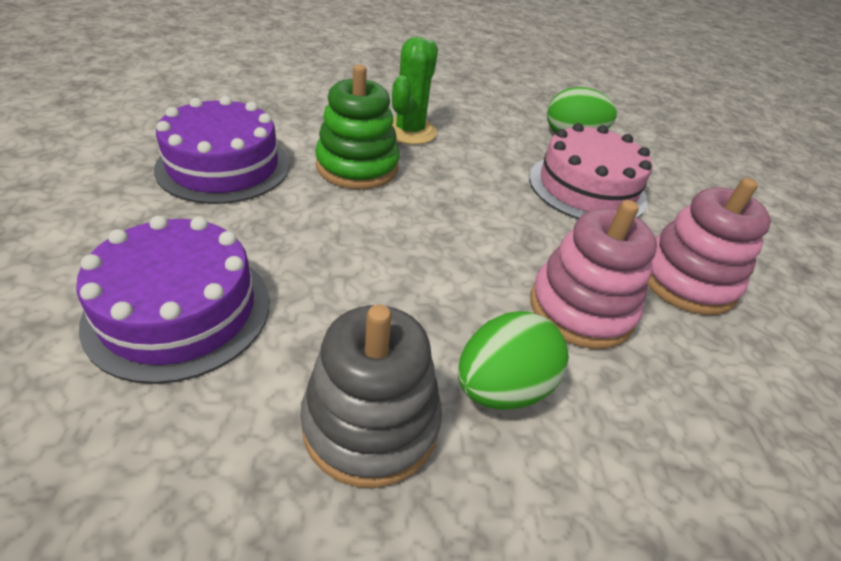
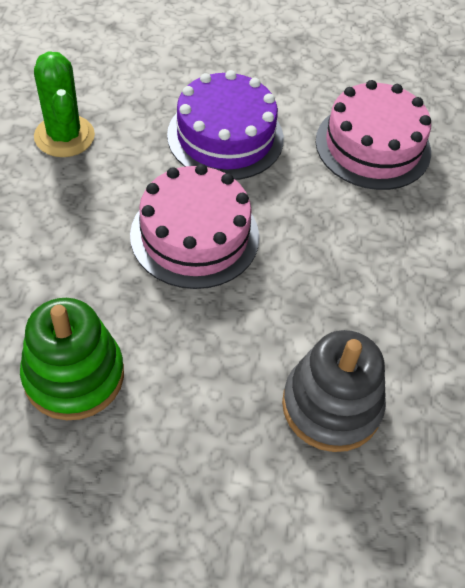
green egg: [458,311,569,410] [547,87,617,133] = 2 -> none = 0
pink cake: [529,123,653,219] = 1 -> [130,164,259,289] [316,80,431,190] = 2
pink stacking toy: [530,200,657,349] [648,178,771,315] = 2 -> none = 0
purple cake: [76,216,269,384] [154,96,289,204] = 2 -> [167,70,284,180] = 1

